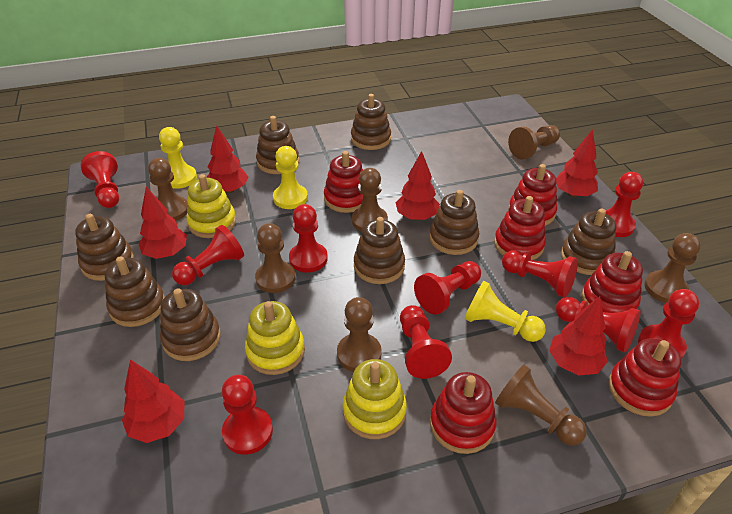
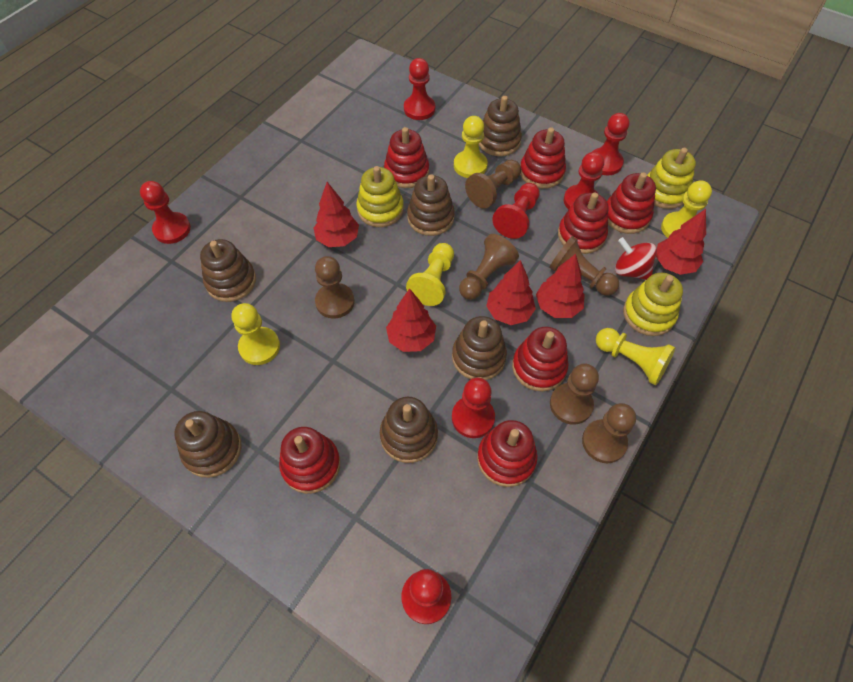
brown pawn: [148,158,188,221] [255,223,296,293] [337,297,382,372] [352,168,388,232] [495,364,587,446] [508,125,560,160] [644,233,701,303] = 7 -> [315,256,355,319] [459,234,519,300] [465,160,521,209] [549,236,619,296] [550,364,599,425] [582,403,636,463] = 6
brown stacking toy: [75,214,134,281] [105,256,165,327] [160,288,221,361] [256,116,299,174] [351,94,391,150] [354,217,405,284] [429,190,479,255] [561,208,616,275] = 8 -> [174,411,242,478] [200,239,256,302] [380,397,438,463] [407,174,455,236] [452,316,507,380] [479,96,522,156] = 6
red pawn: [81,151,119,208] [172,225,244,285] [222,375,273,455] [289,204,328,273] [400,305,452,379] [414,261,481,314] [502,250,578,298] [556,297,641,353] [606,172,643,237] [638,289,699,359] = 10 -> [140,181,191,244] [401,569,451,624] [404,58,435,120] [452,377,495,438] [492,183,540,239] [564,152,604,209] [592,113,629,175] = 7
red spinning top: none = 0 -> [615,237,657,280] = 1
red stacking toy: [324,151,363,213] [430,372,497,454] [494,196,546,260] [508,164,557,226] [581,251,643,313] [608,338,681,417] = 6 -> [279,427,340,494] [384,127,429,188] [477,420,538,487] [512,327,568,392] [520,127,566,189] [558,192,608,254] [607,172,656,234] = 7
red tree: [122,360,185,443] [139,187,187,259] [207,126,248,193] [396,151,440,220] [549,296,608,376] [556,129,598,198] = 6 -> [314,182,359,247] [386,288,436,352] [486,260,536,325] [536,254,585,318] [656,209,706,275] = 5
yellow pawn: [159,127,197,189] [273,146,308,209] [464,281,546,342] = 3 -> [232,303,280,365] [406,243,454,306] [454,116,488,178] [596,328,675,385] [661,180,712,238] = 5

